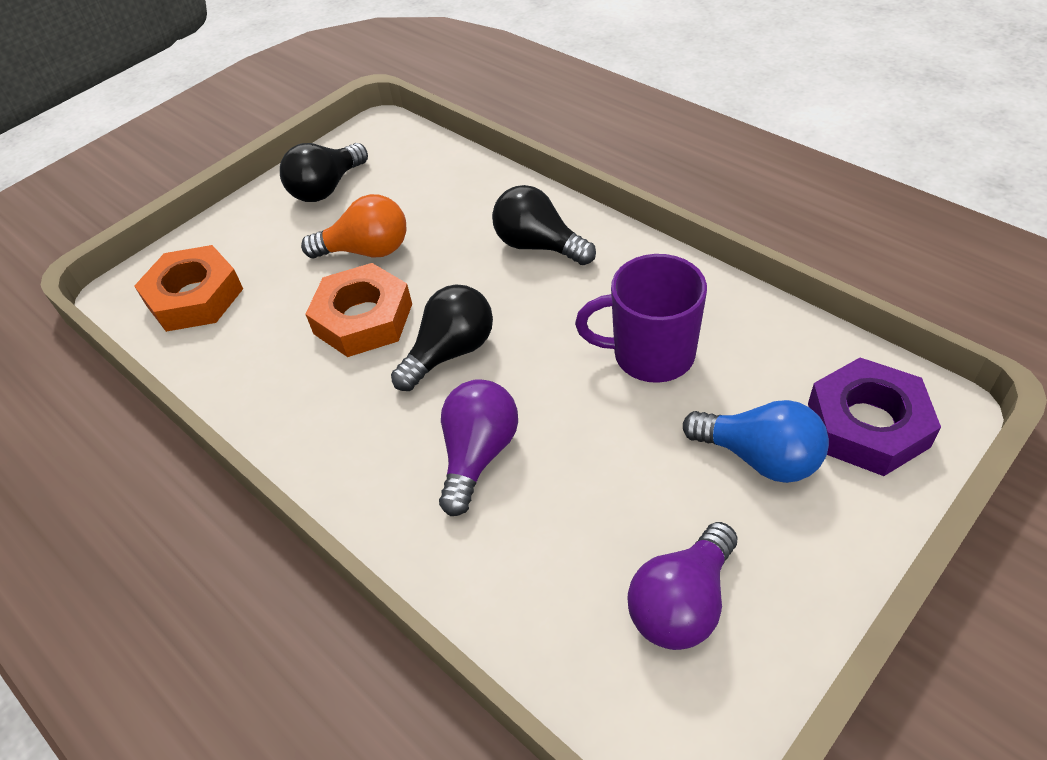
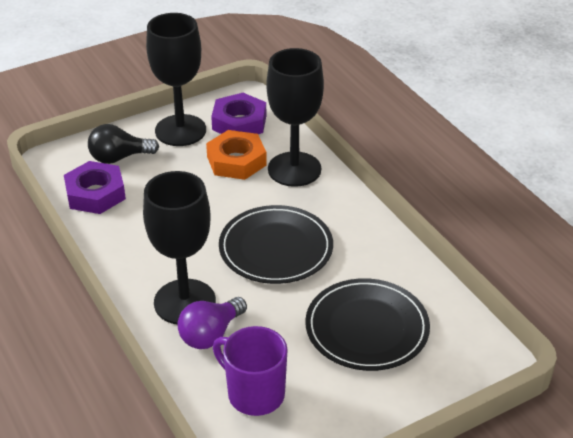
black goblet: none = 0 -> [143,171,216,325] [146,13,206,146] [266,48,324,187] = 3
black light bulb: [280,143,368,202] [391,284,493,391] [492,185,596,265] = 3 -> [88,124,159,164] = 1
black plate: none = 0 -> [219,205,333,284] [305,278,430,371] = 2
blue light bulb: [683,400,829,483] = 1 -> none = 0
orange light bulb: [301,194,406,258] = 1 -> none = 0
orange nut: [134,245,243,332] [305,263,412,357] = 2 -> [206,130,267,180] = 1
purple light bulb: [439,379,518,516] [627,522,737,650] = 2 -> [177,297,247,349] = 1
purple nut: [808,358,941,476] = 1 -> [64,161,126,214] [211,93,266,134] = 2

